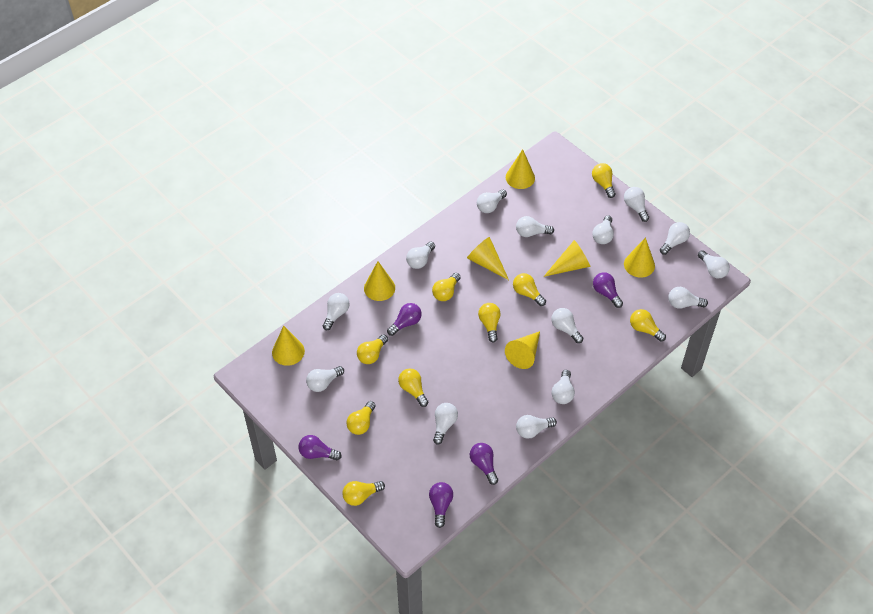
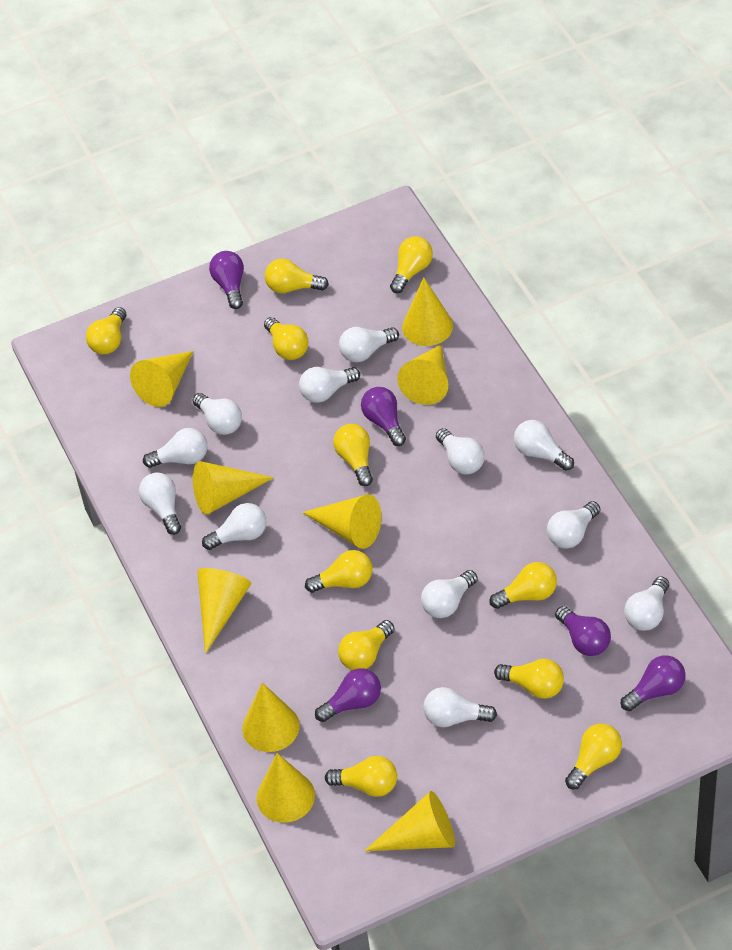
white light bulb: [306,366,344,392] [323,293,349,330] [406,242,435,269] [433,403,458,444] [477,190,507,213] [516,216,554,237] [516,415,557,439] [551,308,583,343] [552,370,575,404] [592,215,614,244] [624,187,649,222] [660,222,690,255] [668,287,708,309] [698,250,730,278] = 14 -> [139,472,181,535] [143,428,207,468] [193,393,242,435] [202,503,267,550] [299,367,360,403] [339,327,399,362] [421,570,478,618] [423,687,497,727] [436,428,485,474] [514,420,574,471] [547,501,600,549] [624,576,669,631] = 12
yellow cone: [272,326,305,366] [364,261,395,301] [467,237,509,280] [505,331,540,369] [506,149,535,189] [544,240,590,277] [624,237,655,277] = 7 -> [130,351,193,407] [193,461,274,515] [197,568,251,654] [242,683,299,752] [257,753,315,823] [302,494,381,549] [364,791,455,851] [397,345,448,405] [402,277,453,346] = 9
yellow light bulb: [342,481,385,506] [346,401,376,435] [357,334,388,364] [398,368,428,407] [432,273,461,301] [478,303,501,343] [513,273,546,306] [592,163,615,198] [630,309,666,341] = 9 -> [86,307,126,354] [264,317,309,360] [265,259,329,293] [305,550,373,593] [325,756,397,797] [333,424,373,486] [338,620,395,670] [390,236,433,293] [489,562,557,609] [494,659,564,699] [565,724,622,789] = 11

